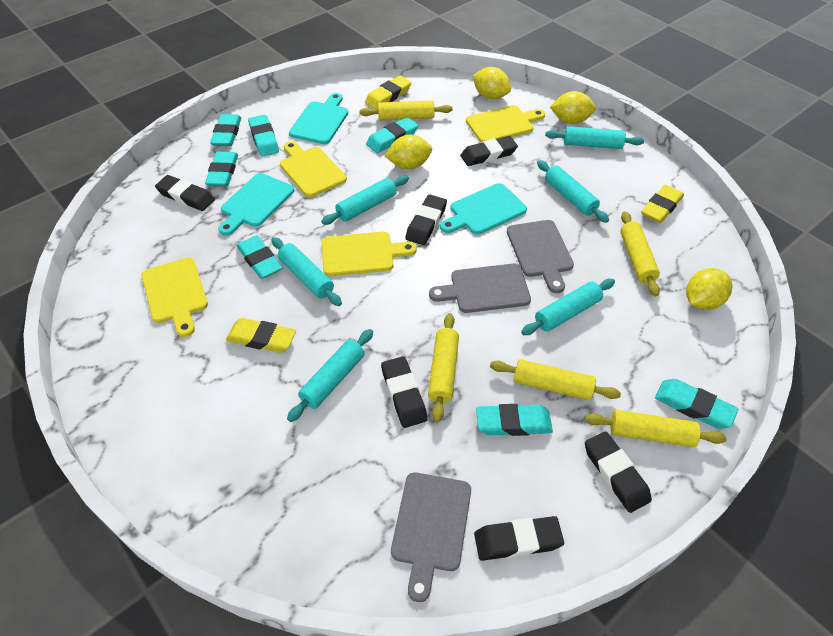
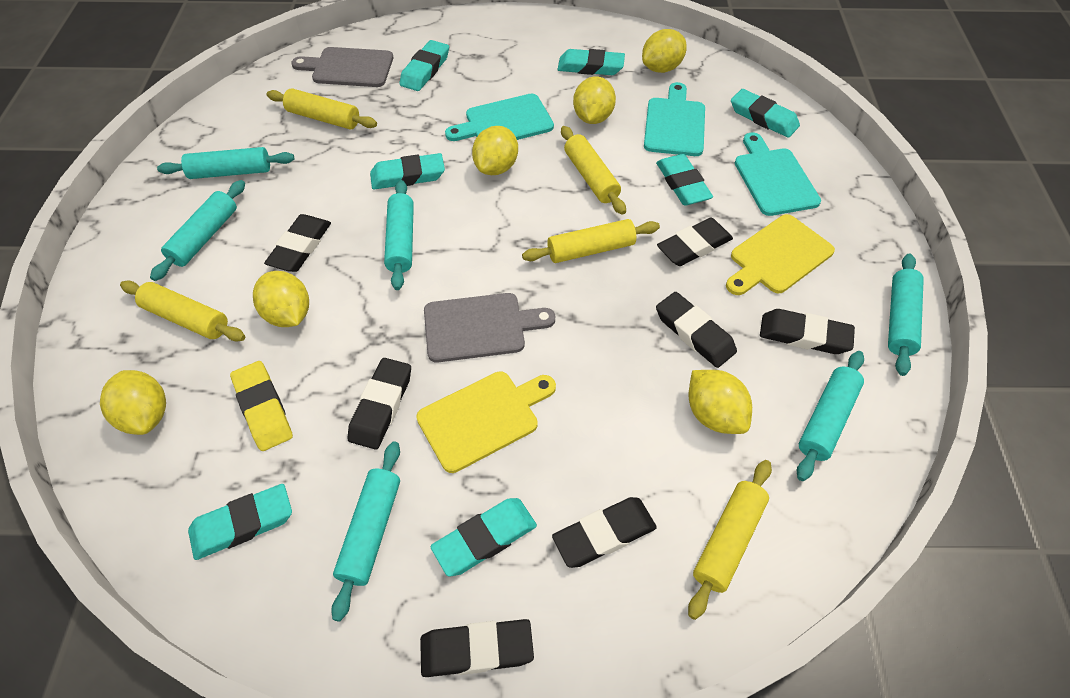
black eraser: [155,175,215,211] [381,356,428,428] [405,195,447,245] [461,136,518,166] [474,516,564,561] [585,432,652,513] = 6 -> [264,214,331,272] [347,358,411,450] [420,619,534,677] [552,497,657,568] [656,292,737,368] [657,217,733,266] [760,309,855,354] = 7
grey cutting board: [391,472,471,602] [429,264,531,313] [507,220,574,293] = 3 -> [291,47,393,87] [424,293,555,362] = 2
yellow cutting board: [141,257,208,337] [280,141,347,197] [322,232,417,276] [466,105,545,143] = 4 -> [416,371,556,473] [726,214,835,295] = 2
yellow eraser: [226,318,296,353] [365,75,412,109] [641,185,684,223] = 3 -> [230,361,293,451] = 1
yellow lemon: [385,135,432,169] [473,67,511,99] [550,91,596,124] [686,268,733,310] = 4 -> [100,370,166,435] [253,271,309,327] [472,126,518,175] [573,76,616,124] [642,29,687,73] [688,370,752,434] = 6

